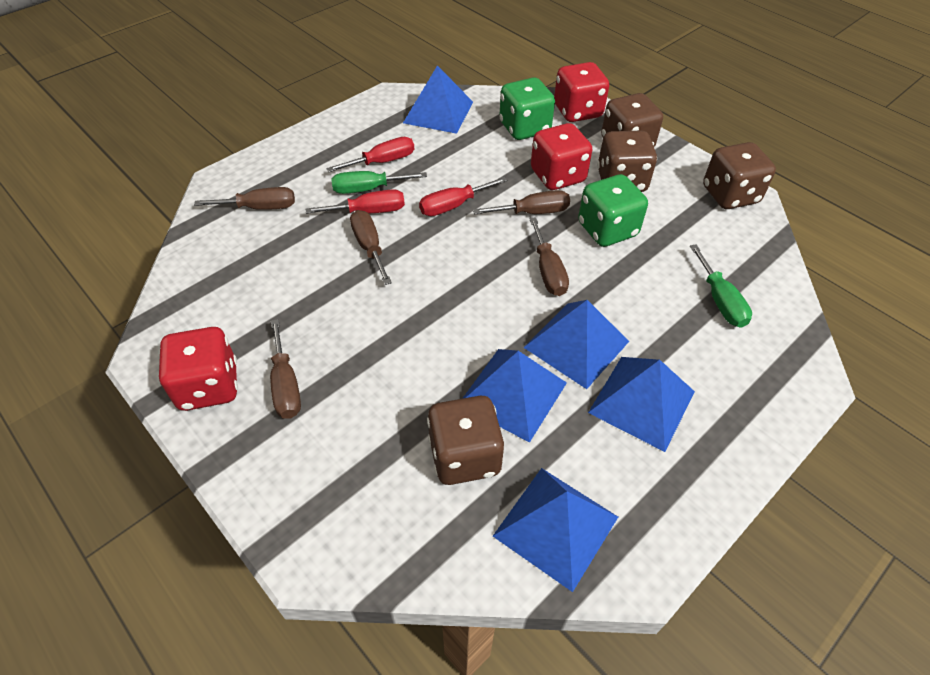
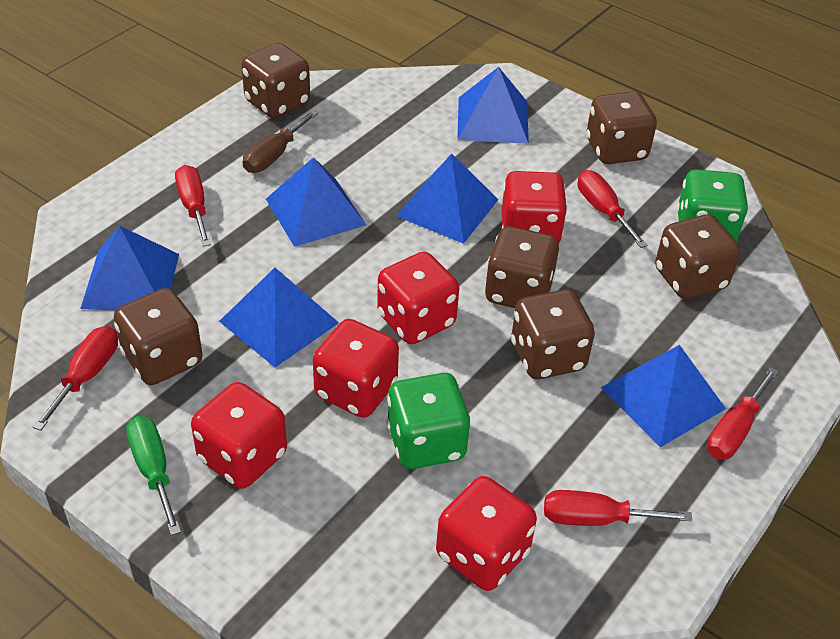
blue pyramid: [403,65,473,134] [462,349,567,443] [493,468,618,592] [523,300,629,389] [588,357,695,452] = 5 -> [80,226,179,310] [219,268,339,367] [266,157,366,247] [396,154,498,244] [457,67,529,144] [601,345,726,447] = 6
brown dice: [427,396,504,485] [597,130,657,192] [601,93,663,147] [703,142,776,209] = 4 -> [114,288,203,385] [241,43,310,118] [484,226,559,308] [511,289,595,379] [586,91,657,164] [655,214,740,299] = 6
brown screwdriver: [194,187,295,210] [270,319,301,419] [350,210,392,285] [473,190,570,214] [529,217,569,296] = 5 -> [243,110,318,173] = 1
green screwdriver: [331,171,427,194] [690,244,752,328] = 2 -> [126,416,181,535] = 1
red dice: [159,327,238,411] [531,123,592,190] [554,62,609,122] = 3 -> [191,382,287,489] [313,319,399,418] [377,252,459,344] [436,476,537,591] [502,171,567,244] = 5
red screwdriver: [306,189,405,214] [327,137,414,172] [419,177,508,216] = 3 -> [33,326,118,431] [175,165,211,247] [544,490,692,526] [578,170,648,248] [707,367,779,460] = 5

